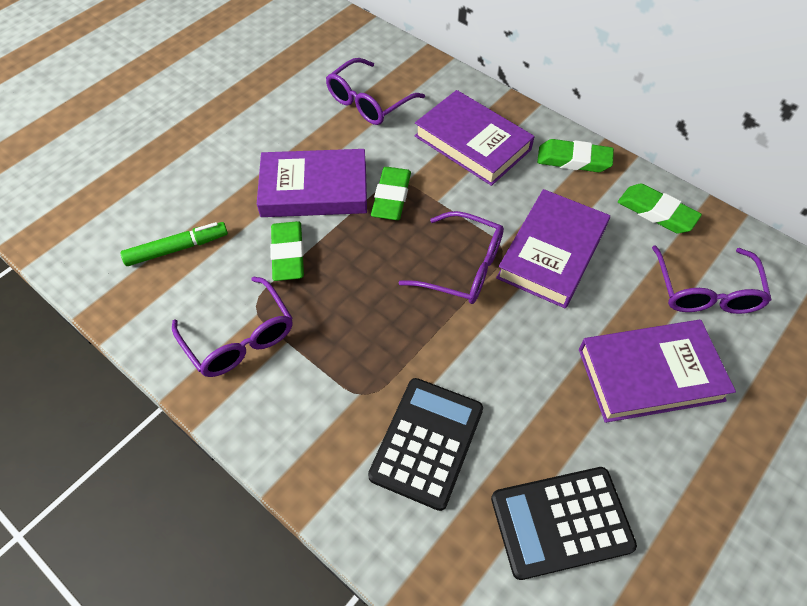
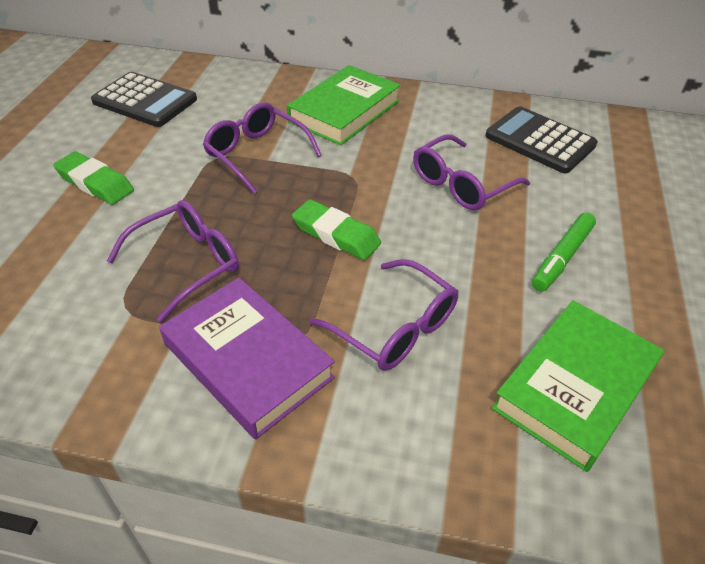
green book: none = 0 -> [287,65,401,146] [492,300,664,472] = 2
green eraser: [270,221,304,281] [371,167,411,220] [537,139,614,172] [618,183,702,233] = 4 -> [53,151,134,205] [292,199,381,260] = 2
purple book: [257,149,367,217] [415,90,535,186] [496,189,610,308] [579,320,736,423] = 4 -> [159,278,335,439] = 1

